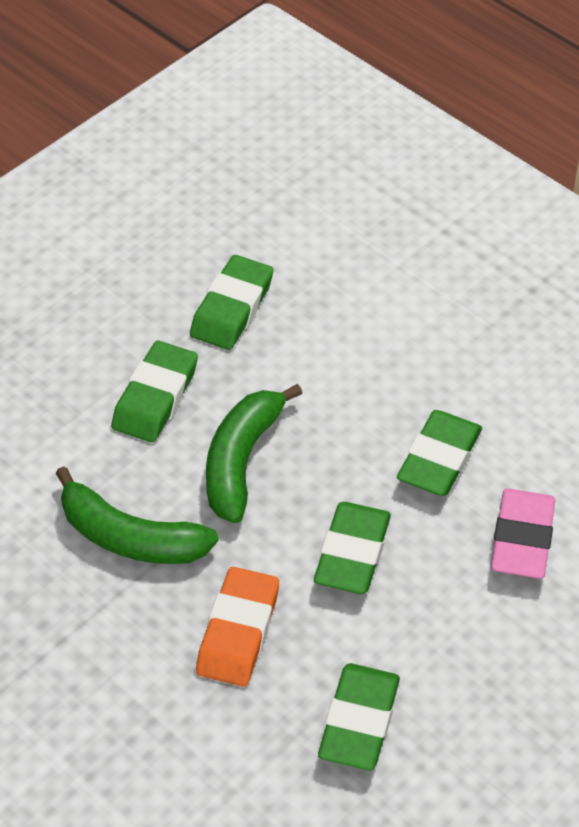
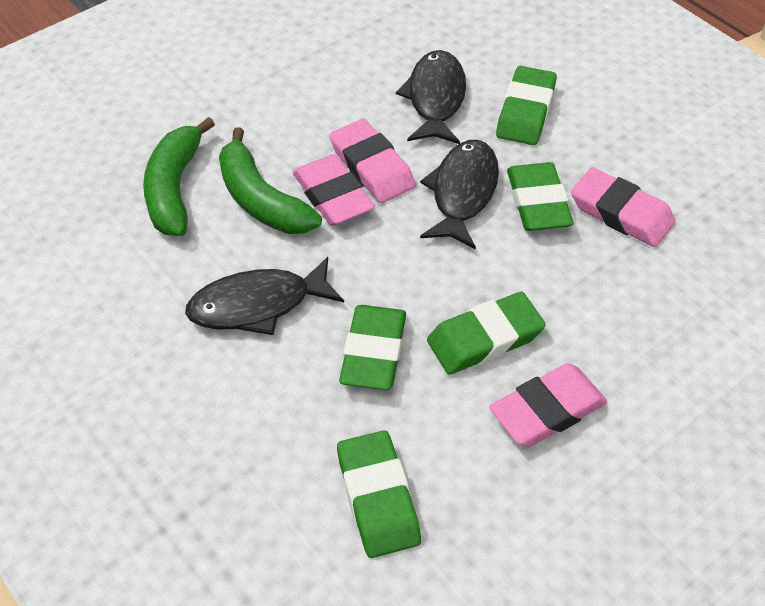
black fish: none = 0 -> [185,257,344,335] [396,50,466,144] [420,140,499,249] = 3
orange eraser: [196,567,279,687] = 1 -> none = 0
pink eraser: [491,488,555,579] = 1 -> [293,154,375,226] [329,119,415,203] [489,363,607,447] [571,167,676,247] = 4

